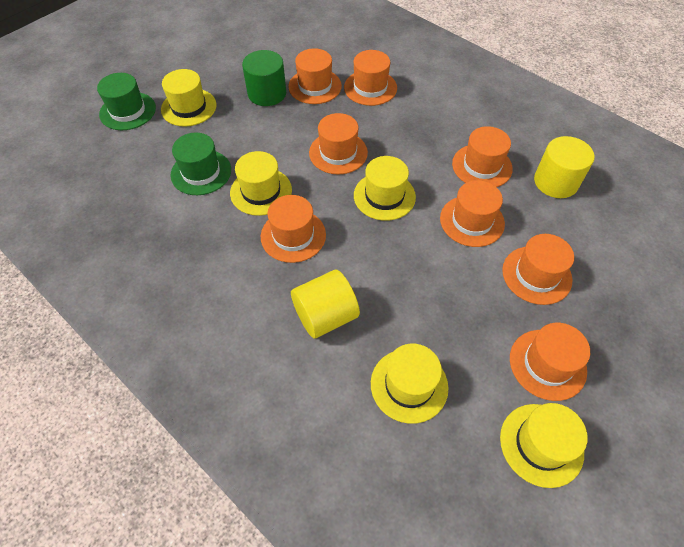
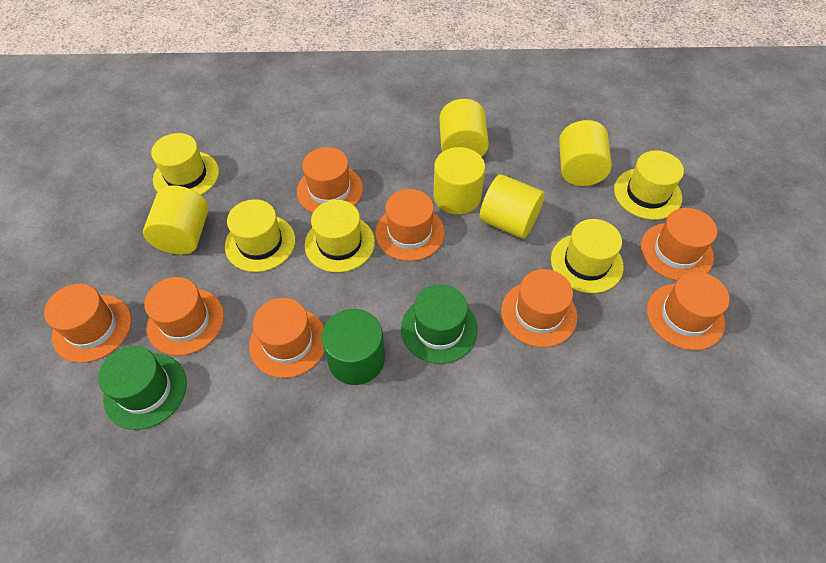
yellow cylinder: [291,270,360,339] [534,136,595,198] = 2 -> [143,185,209,255] [433,147,485,214] [439,99,489,157] [480,174,545,239] [559,120,612,186] = 5

